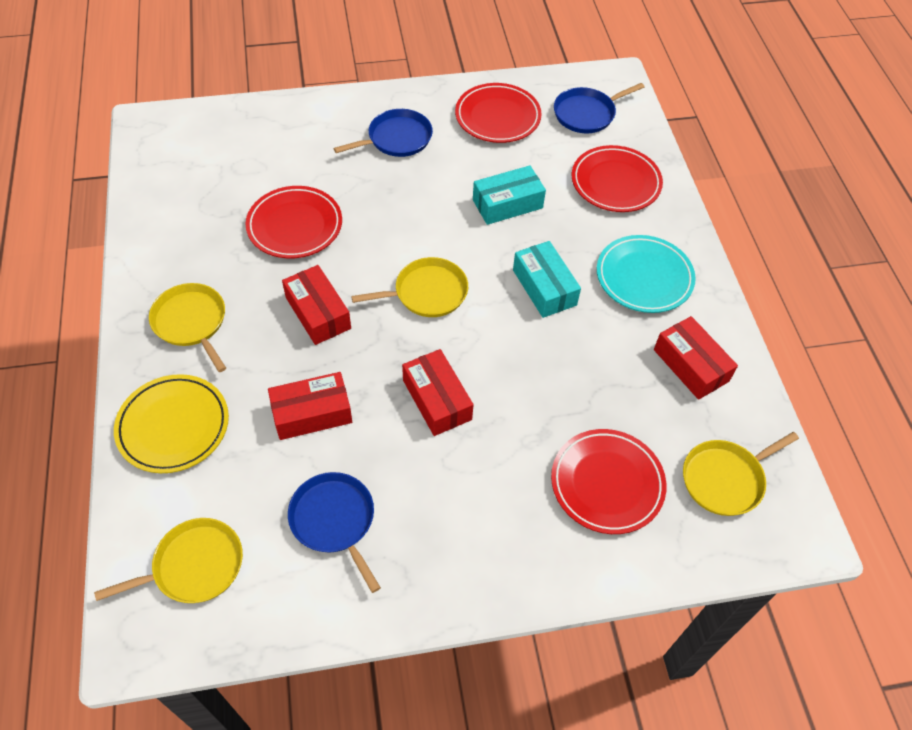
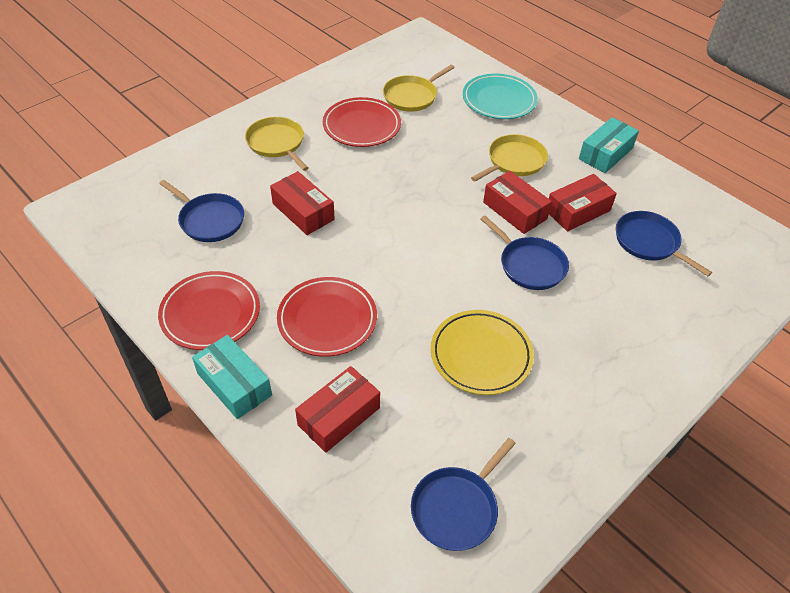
blue pan: [288,472,381,593] [333,109,433,157] [554,83,644,133] = 3 -> [159,180,244,242] [411,438,516,551] [480,216,569,290] [616,211,712,276] = 4
red plate: [246,186,342,258] [455,83,542,143] [551,429,666,534] [572,145,663,212] = 4 -> [158,271,260,350] [277,277,377,357] [323,97,401,147] = 3
yellow pan: [94,518,243,603] [149,283,226,372] [351,257,468,317] [683,432,799,516] = 4 -> [245,117,309,171] [383,65,455,112] [471,134,548,182] = 3

